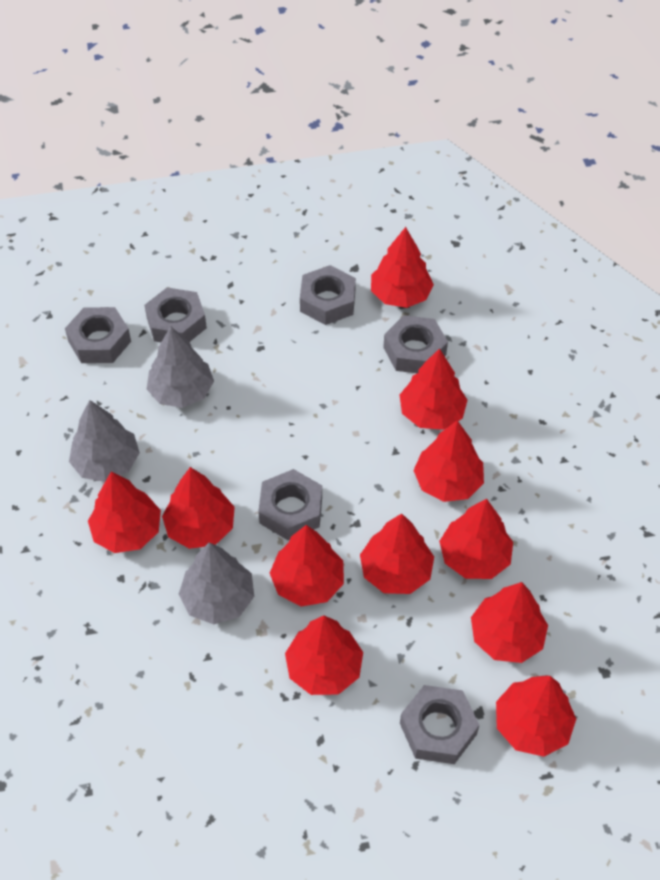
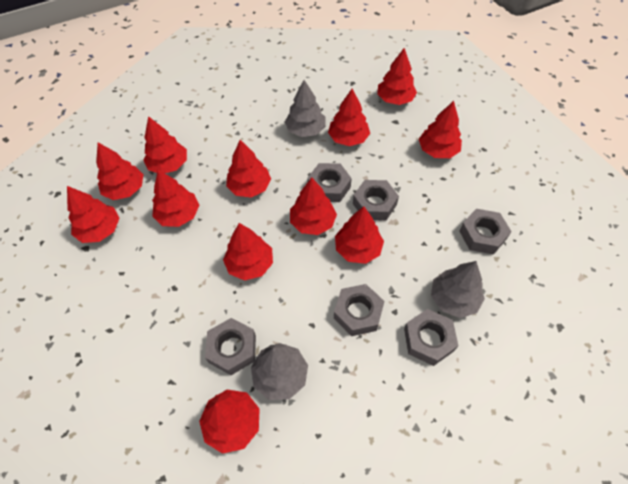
red tree: [88,471,161,553] [162,467,235,549] [270,525,344,607] [285,615,363,695] [360,514,434,594] [371,227,434,308] [400,348,467,430] [413,420,484,502] [439,499,513,579] [471,582,548,663] [496,675,576,757] = 11 -> [67,186,119,243] [96,143,144,200] [143,116,187,173] [152,170,199,227] [199,390,260,454] [223,223,273,281] [226,140,271,197] [290,178,337,235] [328,89,370,146] [335,206,384,264] [377,48,417,105] [419,101,462,158] = 12

